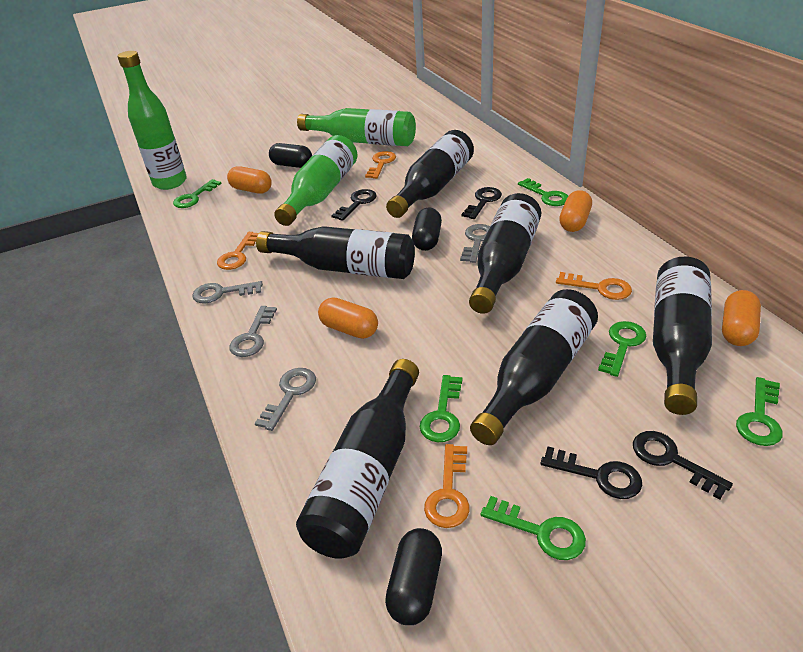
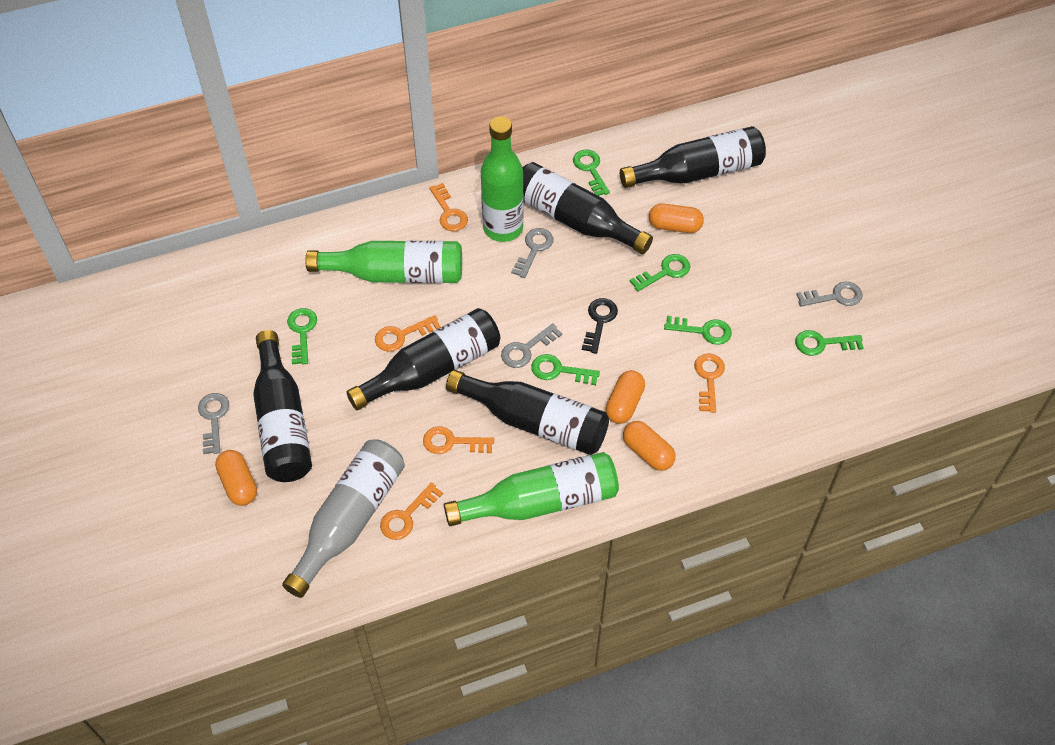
black bottle: [256,226,415,279] [296,359,419,559] [386,130,474,218] [469,193,541,314] [470,289,598,445] [653,256,712,415] = 6 -> [253,330,312,482] [346,308,501,410] [446,370,609,455] [523,162,653,254] [620,126,766,188] = 5
black capsule: [269,143,312,168] [385,528,442,625] [412,208,442,251] = 3 -> none = 0
black key: [331,189,377,221] [462,187,502,219] [540,447,642,499] [633,431,733,500] = 4 -> [582,298,618,354] = 1
grey bottle: none = 0 -> [282,439,405,598] = 1
orange key: [217,232,259,270] [365,151,396,179] [424,444,469,528] [556,272,632,300] = 4 -> [375,315,441,352] [380,482,443,540] [423,426,494,454] [429,183,468,231] [694,353,725,413] = 5

